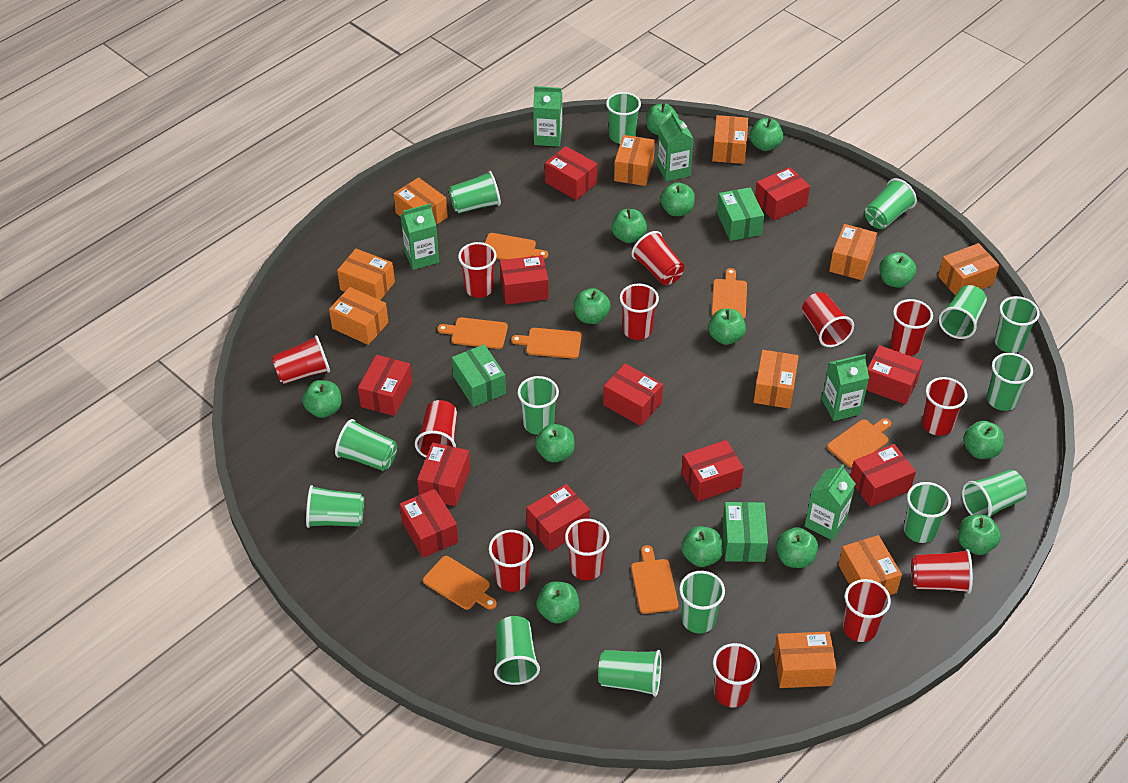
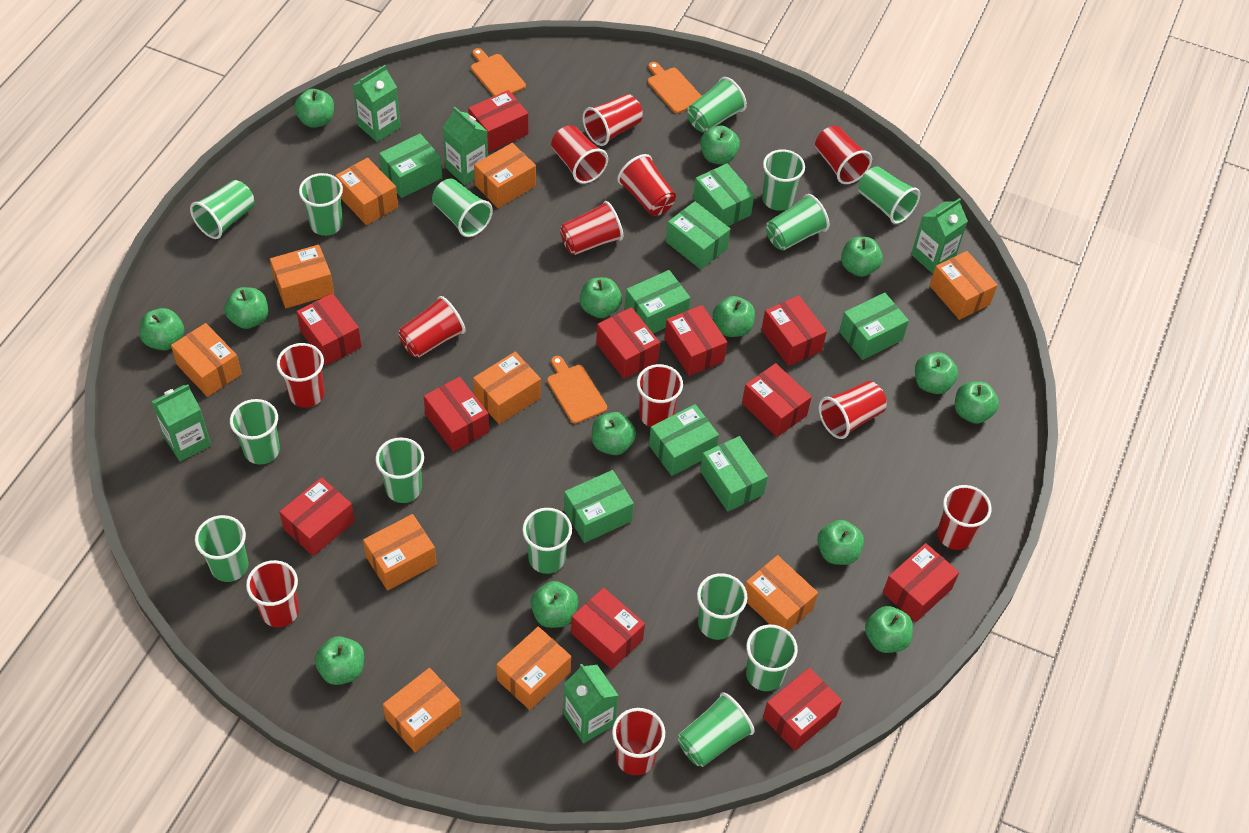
green box: [452,344,506,407] [717,187,764,241] [723,502,768,562] = 3 -> [379,134,442,198] [564,470,634,543] [625,270,690,333] [649,404,719,476] [666,201,730,270] [693,163,754,226] [700,436,768,512] [839,293,909,360] = 8
orange cutting board: [423,556,497,610] [437,317,508,349] [485,233,548,260] [511,328,582,359] [631,545,678,614] [712,268,747,319] [827,418,891,468] = 7 -> [471,48,526,96] [547,356,607,424] [648,62,701,113] = 3
red cup: [272,335,330,384] [415,400,457,458] [458,242,497,298] [489,530,533,592] [565,519,609,580] [620,283,659,340] [632,231,684,285] [713,643,760,708] [802,292,854,347] [843,579,891,642] [890,299,933,356] [911,549,973,594] [922,377,967,436] = 13 -> [246,560,299,627] [277,343,324,408] [398,296,465,358] [551,125,608,184] [560,201,623,255] [582,94,643,146] [612,708,665,775] [617,154,676,216] [637,364,683,427] [815,126,872,184] [819,381,887,439] [937,485,992,550] = 12

